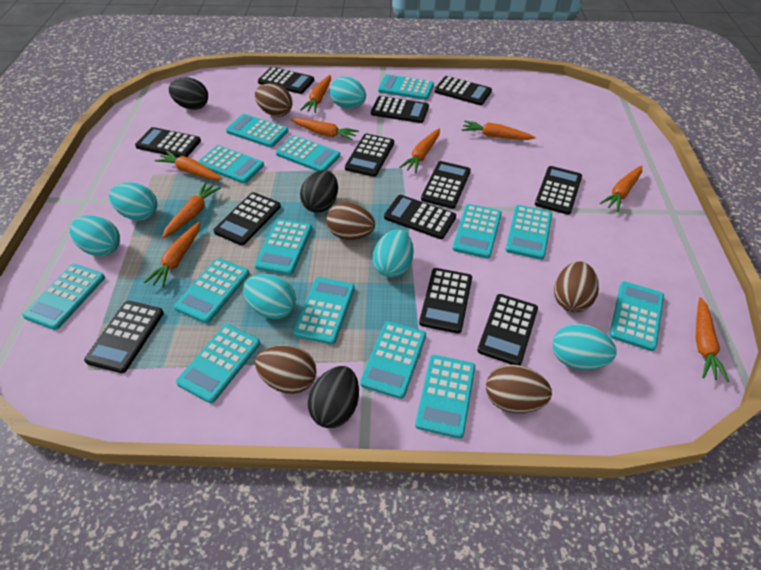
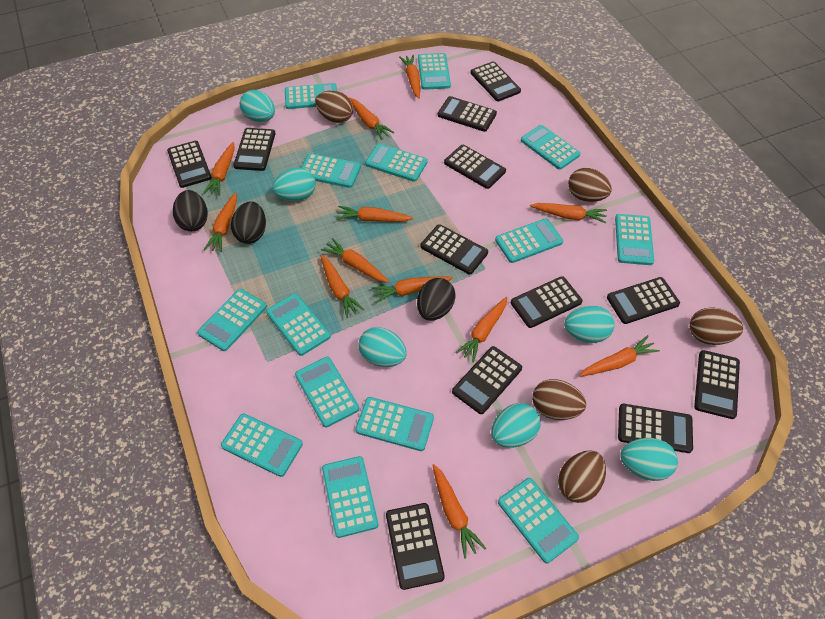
orange carrot: [144,222,200,288] [155,151,222,180] [162,182,221,238] [290,118,359,141] [300,75,331,113] [400,128,440,173] [462,121,536,140] [600,166,642,212] [696,297,729,382] = 9 -> [203,142,235,196] [204,192,237,252] [320,255,365,318] [321,238,389,283] [336,206,413,222] [349,98,395,140] [371,276,453,303] [399,55,420,99] [433,464,486,559] [456,297,508,362] [530,203,607,223] [580,335,660,376] = 12

